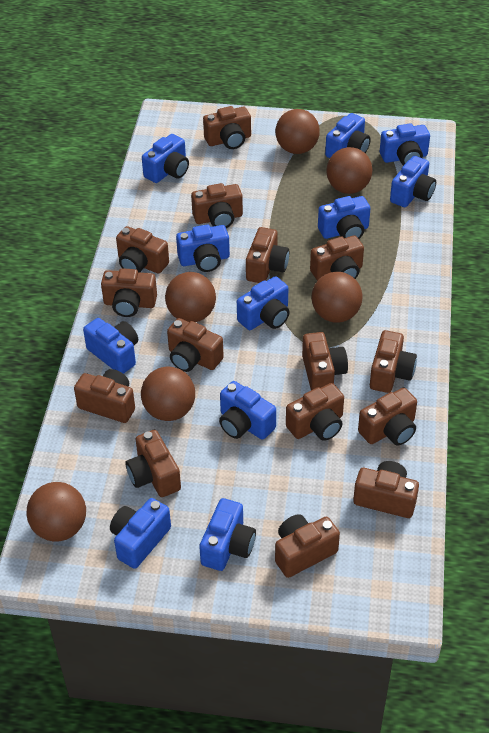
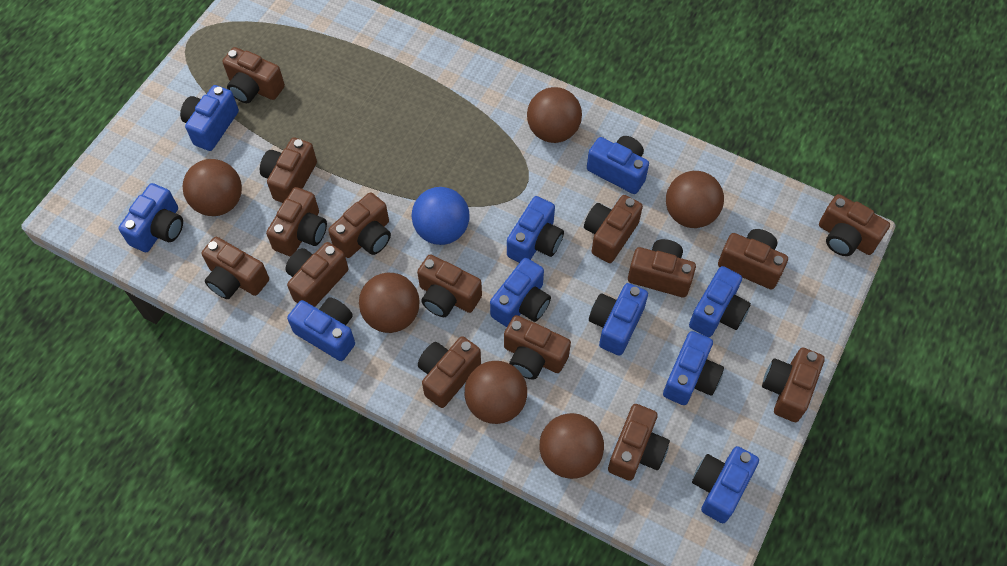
blue ball: none = 0 -> [411,187,470,245] = 1
blue camera: [83,318,138,374] [110,498,171,569] [142,134,189,183] [176,224,230,272] [199,498,256,571] [219,381,276,440] [237,276,289,330] [318,196,371,239] [325,113,371,158] [380,123,430,166] [390,156,436,207] = 11 -> [118,183,183,252] [180,85,239,151] [287,297,355,361] [490,258,551,327] [507,196,564,263] [587,136,649,194] [589,283,648,356] [663,331,724,405] [689,266,751,337] [692,446,759,523] = 10

